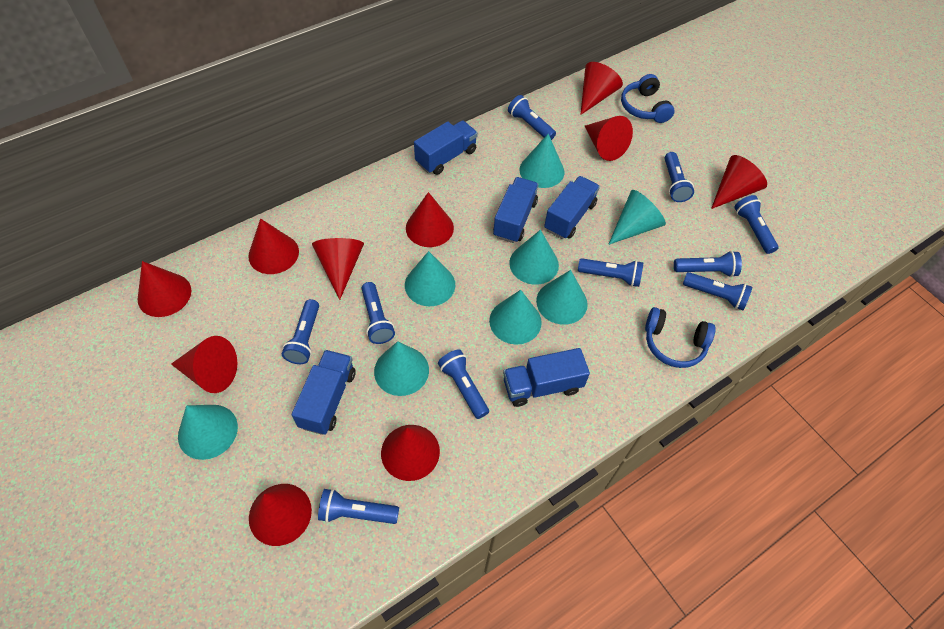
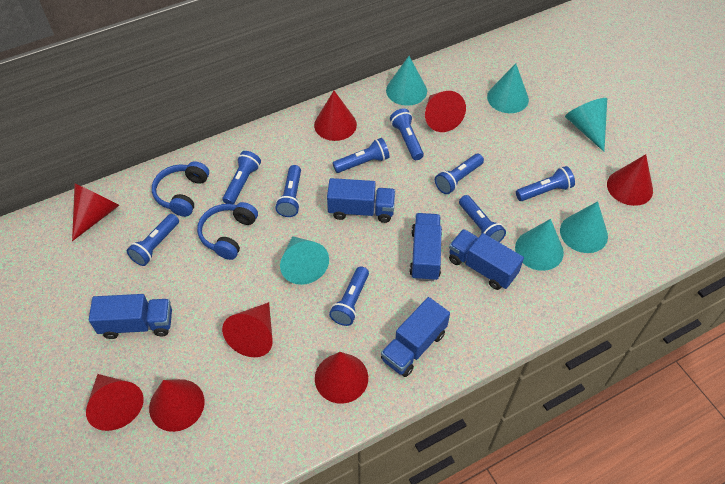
blue flashlight: [282,299,319,364] [318,489,399,524] [362,282,395,344] [438,349,489,419] [508,95,556,140] [578,258,643,287] [665,152,694,202] [674,251,742,277] [683,272,752,310] [734,195,778,254] = 10 -> [127,214,179,266] [222,151,261,205] [275,165,301,217] [329,266,369,326] [333,138,390,173] [390,108,424,160] [435,154,484,194] [459,195,506,242] [516,166,575,201] = 9
red cone: [138,261,191,317] [171,336,237,393] [248,219,299,274] [249,484,312,546] [312,238,364,300] [381,425,440,481] [406,192,454,247] [580,62,623,115] [585,116,633,161] [711,155,767,209] = 10 -> [72,184,120,241] [86,374,144,431] [149,379,205,432] [222,302,273,357] [314,91,357,141] [315,352,368,404] [425,91,466,132] [607,154,653,206] = 8
turquoise cone: [178,405,238,460] [374,341,429,396] [405,251,455,306] [489,290,542,345] [509,230,559,285] [519,134,564,188] [536,270,588,325] [608,190,666,245] = 8 -> [280,236,329,285] [386,56,427,106] [487,63,529,113] [515,219,564,271] [560,201,608,253] [565,98,607,152] = 6

